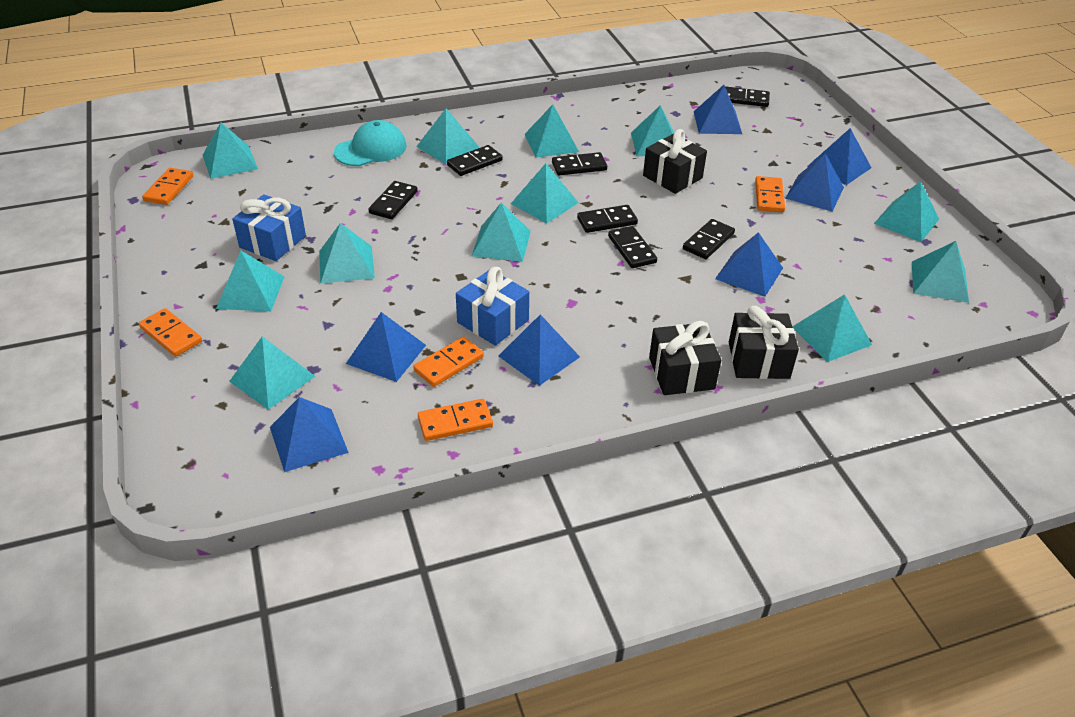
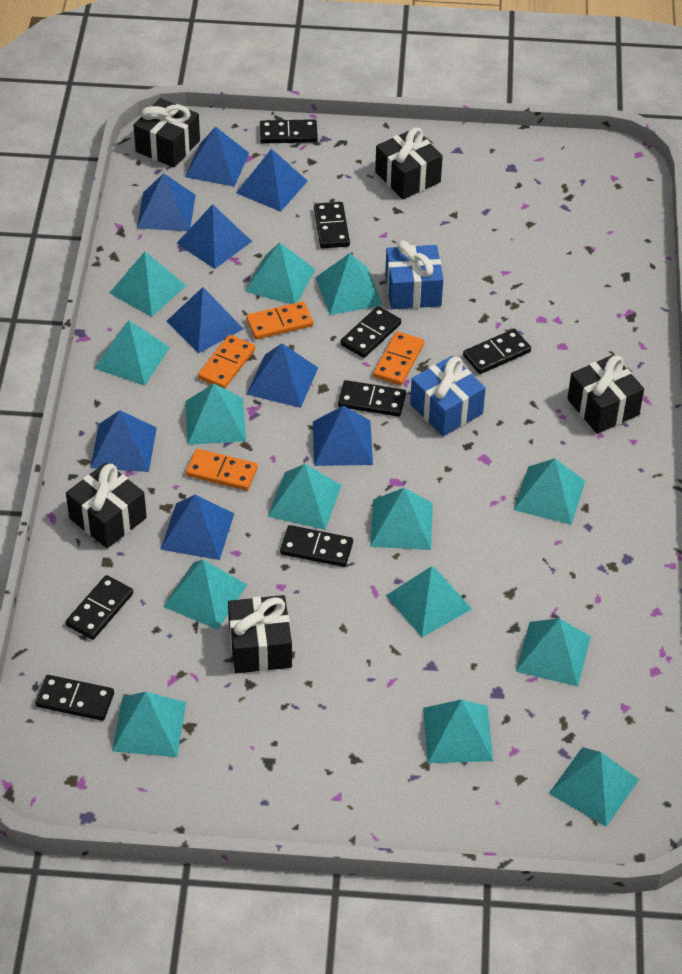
black domino: [369,181,418,219] [447,145,503,176] [552,152,607,176] [577,205,638,233] [608,226,657,268] [683,219,735,259] [725,86,770,107] = 7 -> [35,675,114,721] [66,575,133,640] [260,119,318,144] [280,525,353,567] [314,202,350,249] [338,380,406,417] [340,306,401,358] [463,329,531,374] = 8
black gift: [643,129,707,194] [649,321,721,395] [729,306,799,379] = 3 -> [66,463,147,548] [133,98,200,168] [228,595,292,673] [375,127,443,199] [567,355,644,434] = 5
blue pyramid: [270,397,349,472] [346,312,426,382] [499,314,580,386] [694,85,742,134] [715,232,783,297] [785,154,844,211] [808,128,871,185] = 7 -> [90,410,157,472] [137,173,196,231] [160,495,234,560] [167,287,243,354] [177,204,252,269] [185,126,249,187] [236,149,307,212] [246,343,318,408] [313,406,373,466] = 9
orange domino: [139,308,202,357] [142,168,193,205] [413,336,484,387] [418,399,493,441] [755,176,785,212] = 5 -> [186,449,258,491] [198,335,255,389] [246,301,314,340] [373,331,424,386] = 4
turquoise cap: [334,120,407,166] = 1 -> none = 0
turquoise pyramid: [203,122,258,179] [216,251,285,312] [229,336,315,410] [319,223,375,284] [416,108,480,164] [472,202,531,262] [511,163,579,223] [524,104,579,158] [631,105,674,156] [792,294,872,362] [874,181,939,242] [912,241,969,303] = 12 -> [94,320,170,386] [110,251,187,317] [112,692,186,757] [163,560,247,630] [185,384,246,445] [245,242,315,304] [268,464,341,530] [315,253,383,315] [370,488,433,550] [386,566,472,637] [423,699,493,763] [513,458,585,525] [516,618,591,687] [549,747,639,827] = 14

